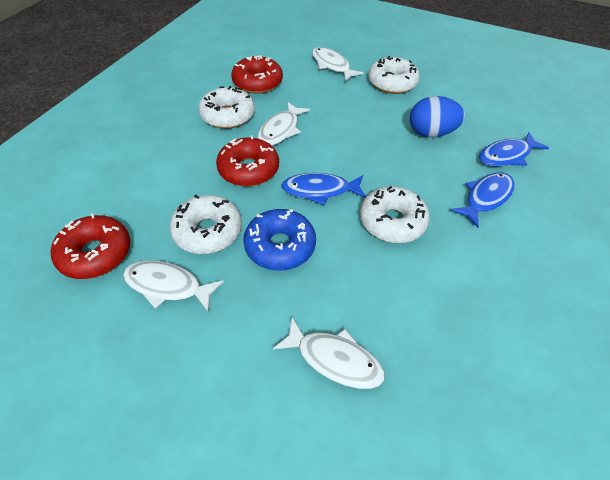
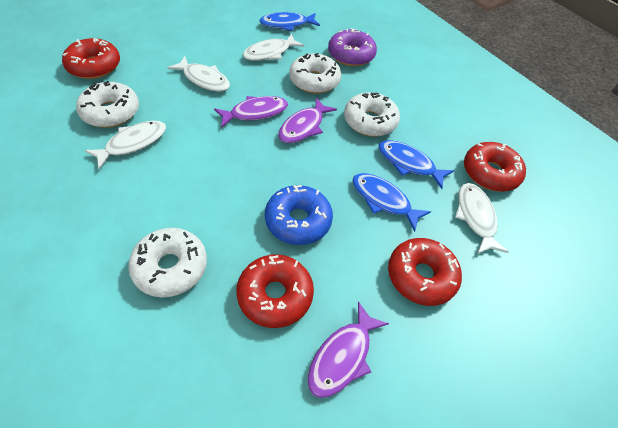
blue egg: [410,96,465,137] = 1 -> none = 0
purple donut: none = 0 -> [328,28,377,66] = 1
purple fish: none = 0 -> [214,96,288,128] [278,98,337,143] [308,301,389,398] = 3
red donut: [51,213,130,279] [216,136,279,186] [231,55,283,94] = 3 -> [62,38,120,79] [236,254,314,328] [388,238,462,306] [464,142,526,192] = 4

